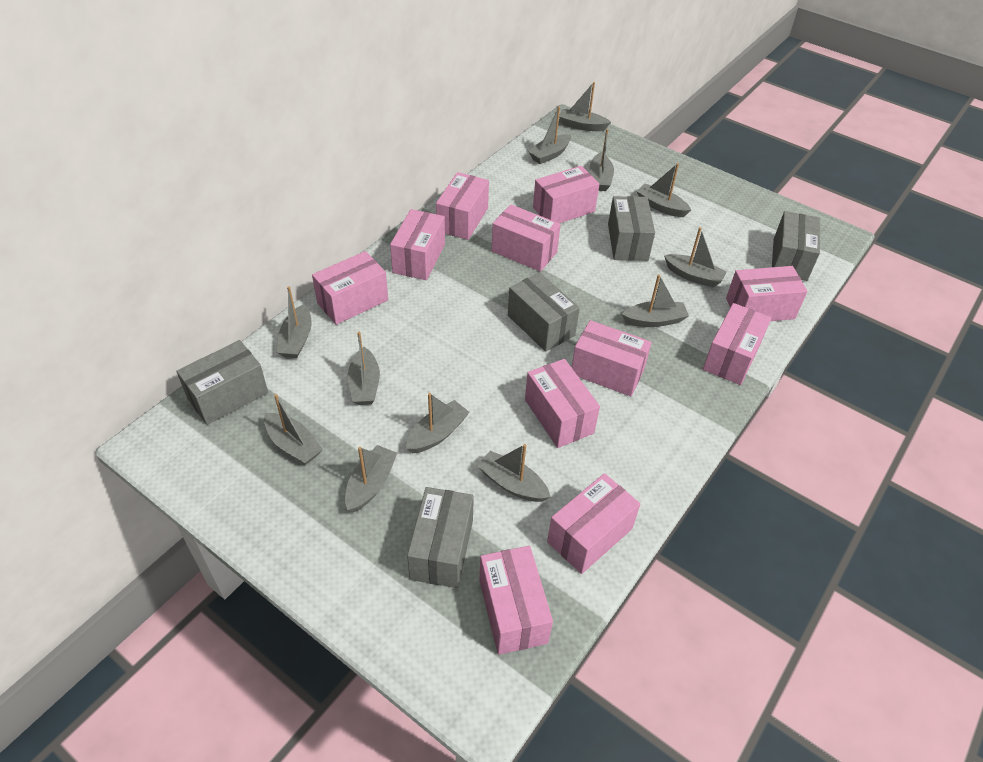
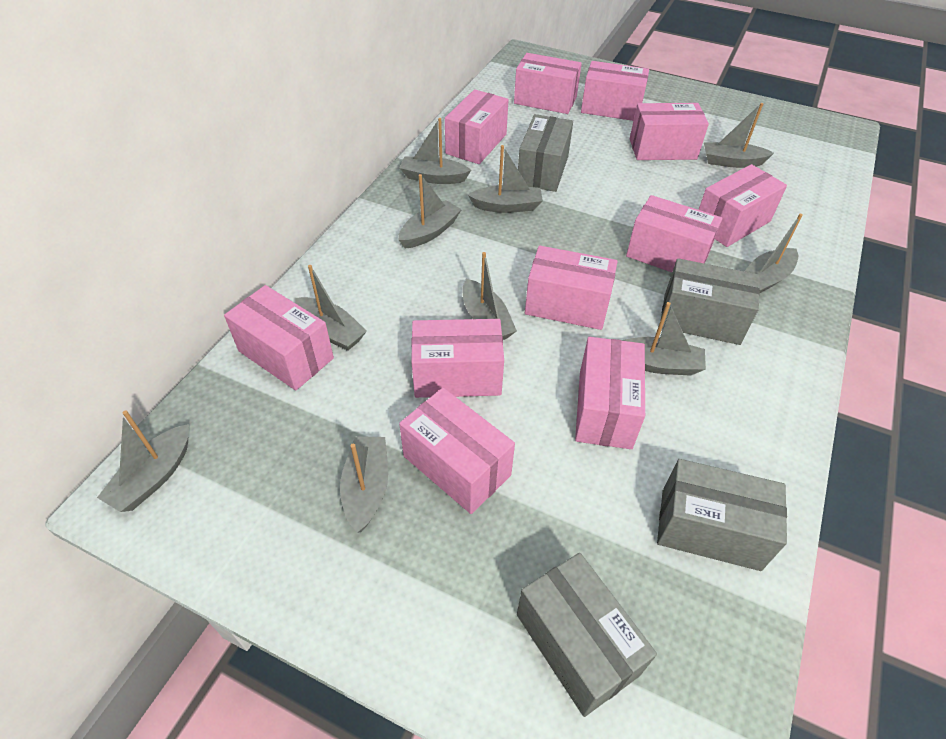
grey boat: [264,394,323,465] [277,286,312,358] [345,445,397,512] [348,332,380,405] [406,393,470,453] [477,444,551,502] [528,107,571,164] [559,82,611,131] [589,129,614,191] [622,274,689,327] [636,163,691,217] [664,227,727,287] = 12 -> [97,410,189,512] [295,265,367,351] [340,436,388,533] [398,174,462,248] [400,118,471,184] [462,252,517,340] [468,145,543,213] [621,302,706,376] [704,103,774,168] [745,214,803,293] = 10
grey box: [177,340,268,425] [407,487,474,588] [508,272,580,352] [608,196,655,261] [772,211,820,281] = 5 -> [517,553,657,717] [518,114,573,192] [657,459,787,571] [661,258,760,345] = 4

